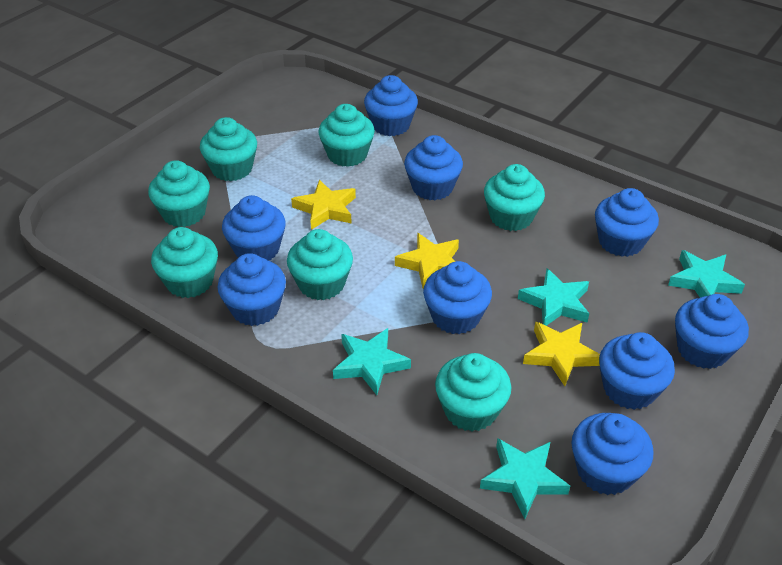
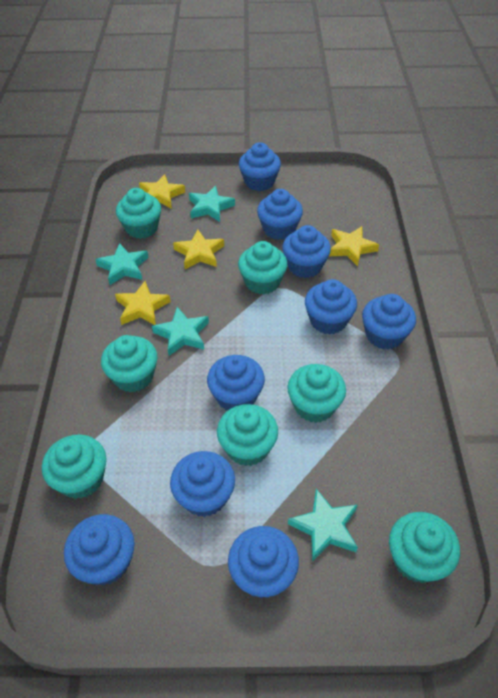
yellow star: [291,180,356,230] [395,233,459,289] [523,322,600,386] = 3 -> [115,281,171,325] [139,174,185,209] [173,230,224,269] [329,226,379,266] = 4

